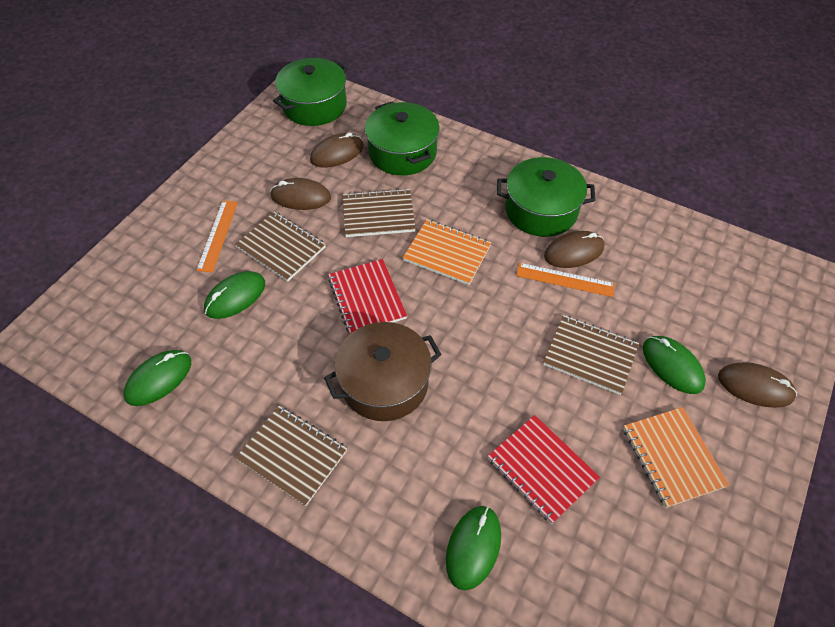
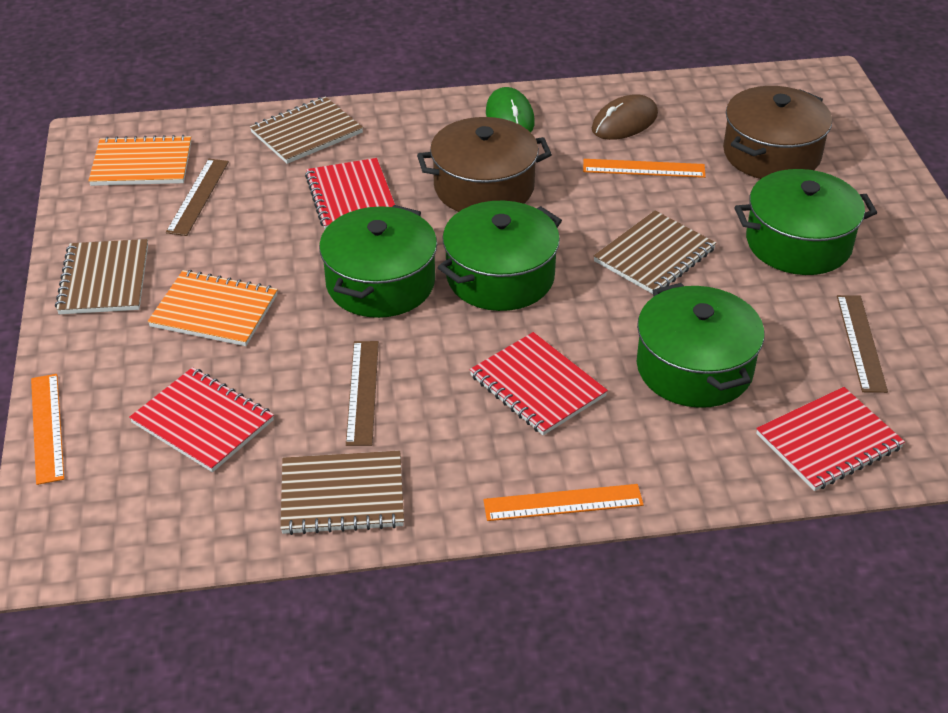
brown mouse: [270,178,331,210] [310,133,364,168] [544,231,605,268] [718,362,797,408] = 4 -> [592,94,658,140] = 1
brown pot: [324,322,442,421] = 1 -> [417,117,552,212] [723,86,832,179] = 2
brown ruler: none = 0 -> [166,159,229,236] [346,341,379,446] [837,295,888,393] = 3
green mouse: [123,350,191,406] [204,271,265,319] [446,506,501,591] [643,336,706,394] = 4 -> [486,87,535,132] = 1
green pot: [273,58,348,126] [365,102,440,175] [497,157,596,237] = 3 -> [319,205,437,318] [438,201,562,311] [637,283,764,408] [734,169,877,275] = 4
orange ruler: [196,201,238,272] [516,263,615,297] = 2 -> [31,374,64,485] [483,484,644,521] [583,159,706,178] = 3
red notebook: [328,259,407,334] [488,415,600,524] = 2 -> [129,367,274,472] [305,158,395,229] [470,332,608,435] [756,387,905,491] = 4

